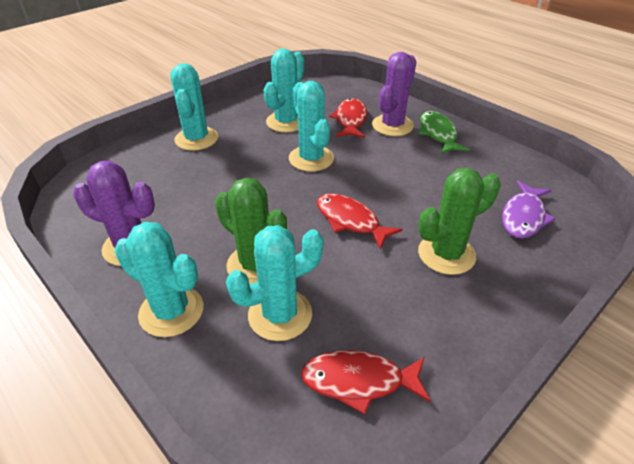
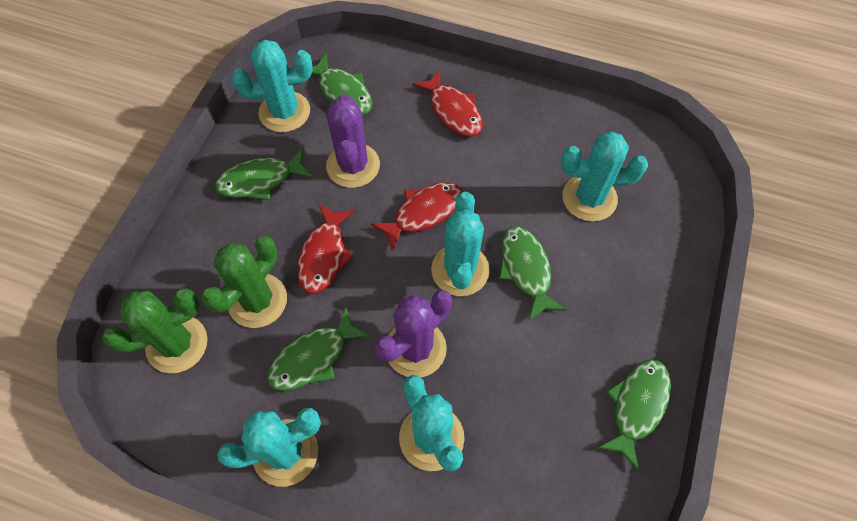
green fish: [419,111,470,154] = 1 -> [215,148,313,200] [267,307,370,391] [312,54,373,115] [499,226,566,321] [598,359,671,470] = 5
purple fish: [502,180,555,239] = 1 -> none = 0

